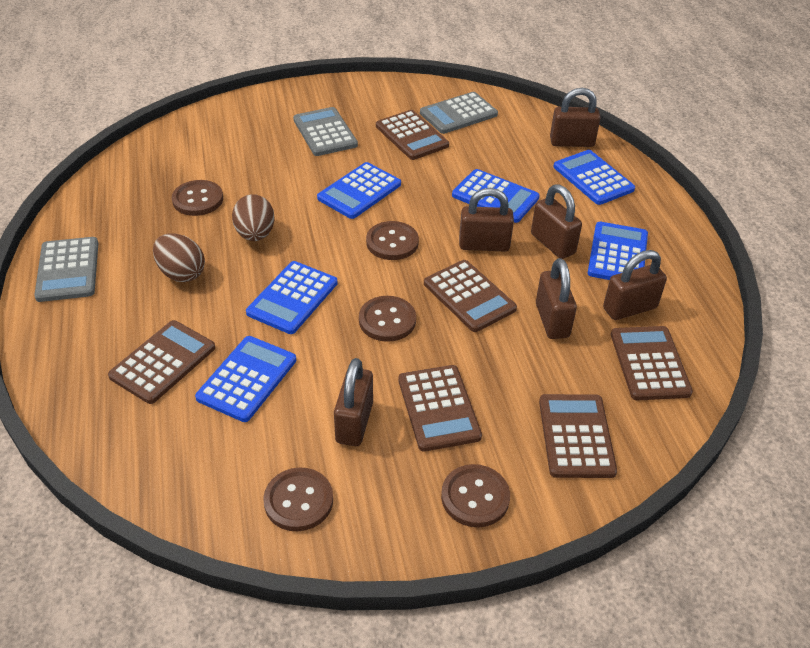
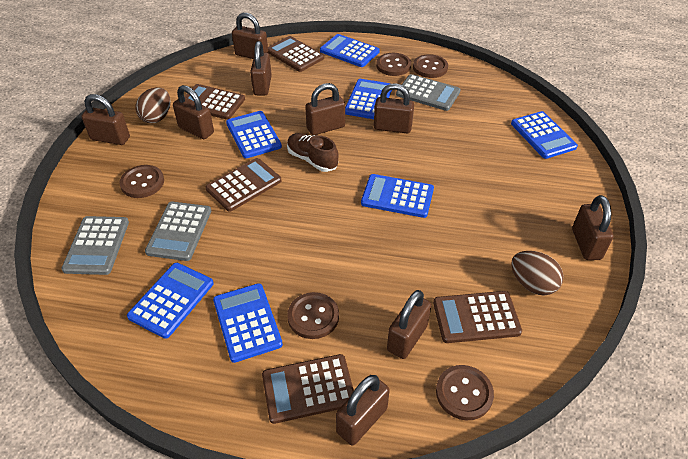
blue calculator: [195,336,296,422] [246,261,338,334] [317,162,401,219] [452,169,539,223] [553,150,635,205] [588,222,648,280] = 6 -> [127,263,214,339] [213,283,283,363] [226,111,282,158] [320,34,380,67] [345,79,392,119] [361,174,434,218] [511,111,578,159] = 7
brown calculator: [108,320,215,404] [376,110,449,160] [398,365,482,452] [424,260,517,332] [539,394,617,478] [611,326,693,400] = 6 -> [184,84,245,120] [205,158,281,212] [262,354,354,424] [268,36,324,72] [433,291,522,343] = 5
brown padlock: [334,358,373,446] [459,188,514,251] [531,184,582,259] [536,258,577,339] [550,88,601,147] [603,250,667,320] = 6 -> [81,94,130,145] [173,85,214,139] [232,13,268,59] [250,41,272,96] [305,83,345,135] [336,375,390,446] [374,83,414,133] [387,290,431,359] [572,195,614,260] = 9
brown shoe: none = 0 -> [287,133,338,172] = 1

